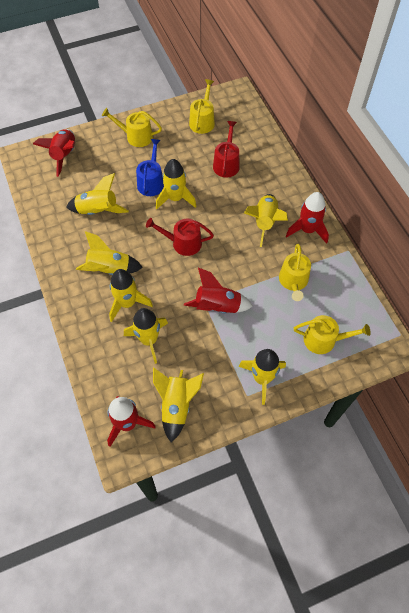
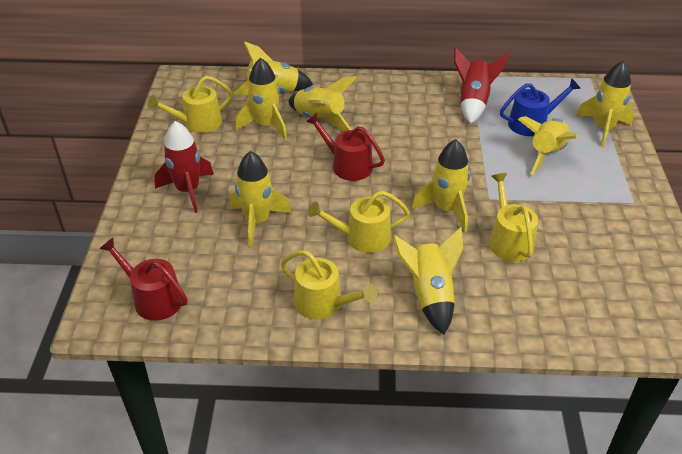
red rocket: [33,129,75,177] [107,396,156,447] [184,268,253,314] [286,192,329,244] = 4 -> [154,121,214,213] [454,47,508,124] = 2

